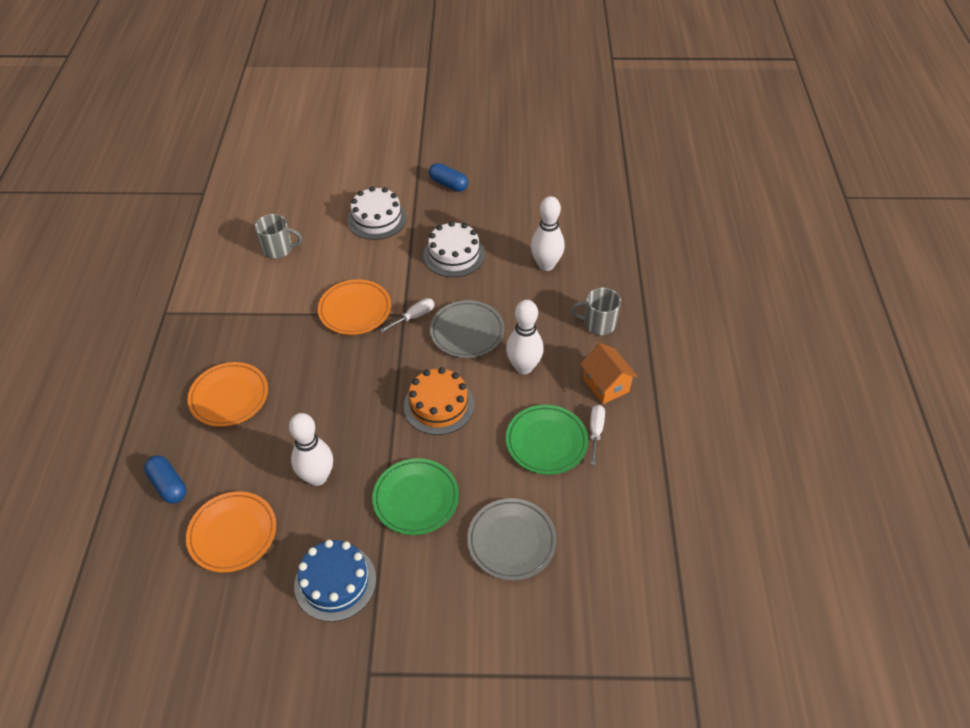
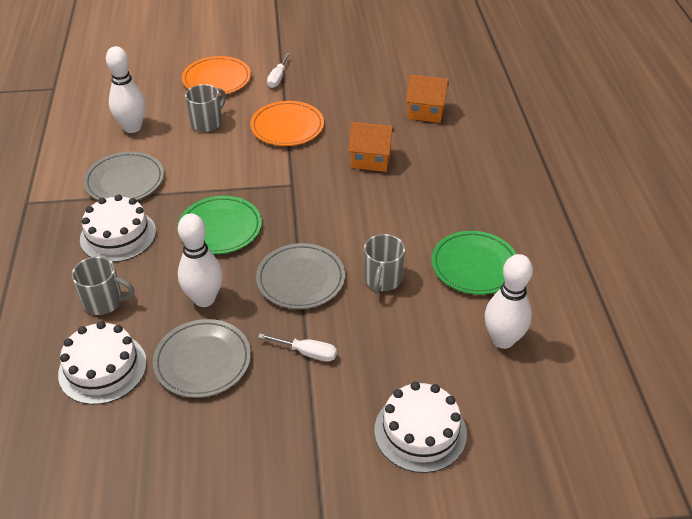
blue cake: [294,540,376,622] = 1 -> none = 0
blue capsule: [144,455,186,504] [429,163,468,192] = 2 -> none = 0
grey mug: [255,214,302,259] [571,288,621,335] = 2 -> [72,256,135,315] [185,84,226,132] [364,234,405,294] = 3
grey plate: [430,300,505,358] [467,498,557,580] = 2 -> [83,151,164,201] [153,319,251,398] [256,243,345,309] = 3
orange cake: [404,367,474,435] = 1 -> none = 0
orange house: [580,343,638,404] = 1 -> [348,122,395,172] [406,75,449,123] = 2
orange plate: [186,492,276,573] [187,362,268,427] [318,279,391,335] = 3 -> [182,56,251,96] [250,101,324,146] = 2
white cake: [347,186,407,240] [424,221,485,277] = 2 -> [58,321,147,405] [80,195,156,262] [374,382,467,473] = 3

